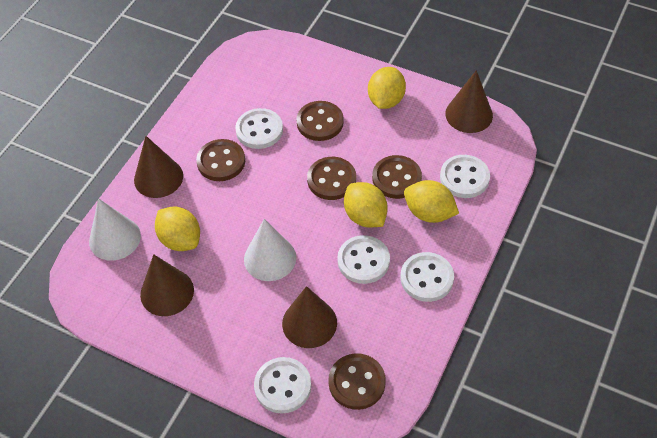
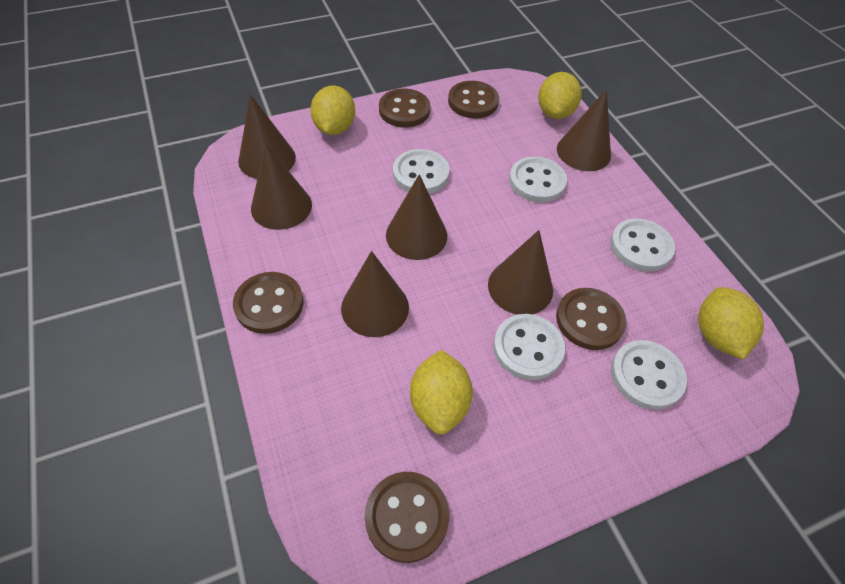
brown cone: [134,136,183,198] [140,254,194,316] [282,286,337,348] [445,70,493,133] = 4 -> [238,94,296,179] [251,143,312,230] [341,251,409,337] [386,174,447,260] [488,230,553,314] [557,89,611,171] = 6
white cone: [89,198,141,261] [244,219,296,281] = 2 -> none = 0

